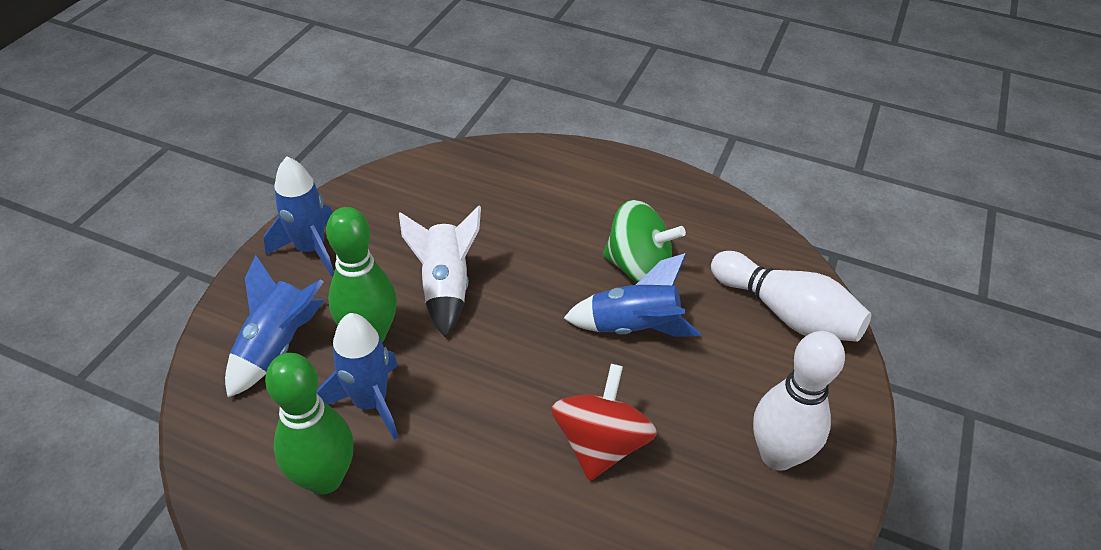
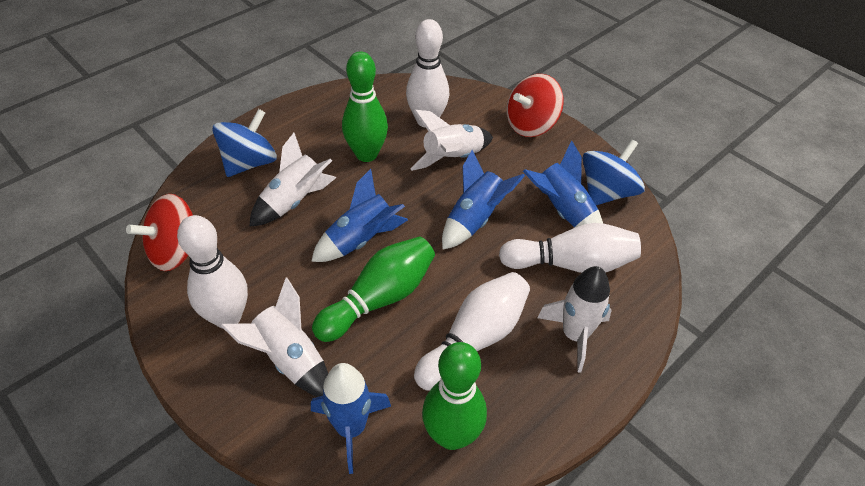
blue spinning top: none = 0 -> [212,109,277,177] [583,139,645,205] = 2
green bowling pin: [265,353,354,495] [326,207,397,342] = 2 -> [312,236,435,342] [342,51,388,162] [422,342,487,450] = 3
green spinning top: [603,200,686,283] = 1 -> none = 0
red spinning top: [551,364,657,481] = 1 -> [126,194,193,271] [507,74,564,137] = 2
white bowling pin: [711,251,871,342] [753,331,845,471] = 2 -> [177,215,248,328] [406,19,449,128] [414,272,530,391] [499,223,641,273] = 4
white rocket: [399,205,481,338] = 1 -> [221,278,328,397] [249,133,336,227] [411,110,493,171] [537,266,612,372] = 4

